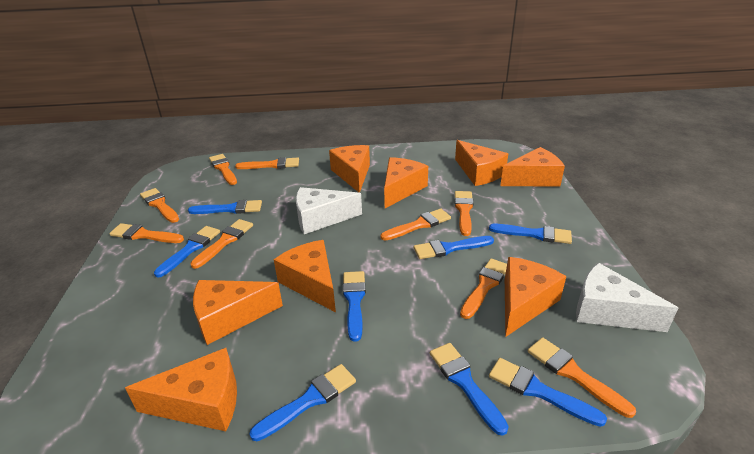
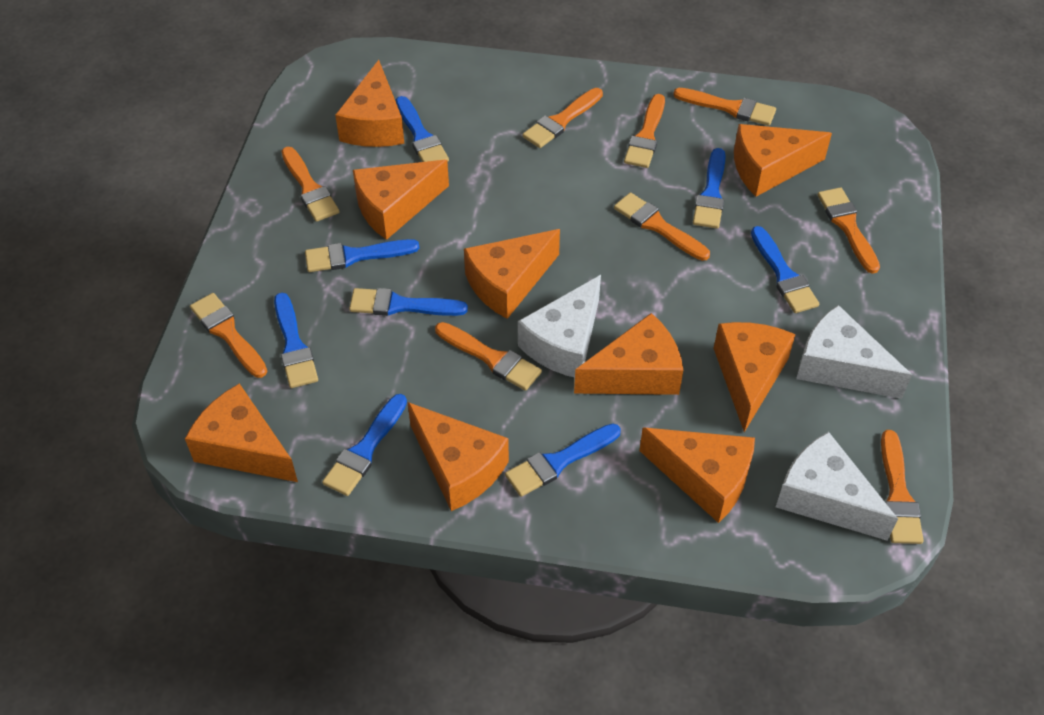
orange cheese: [125,348,237,431] [193,280,283,345] [274,240,336,312] [329,145,370,193] [384,157,428,208] [455,140,508,186] [500,147,565,187] [505,257,566,337] = 8 -> [185,383,298,482] [335,60,404,147] [353,160,449,240] [407,402,509,511] [464,229,560,319] [574,313,683,395] [639,428,755,523] [713,322,796,432] [734,124,832,197] = 9
white cheese: [296,187,362,234] [576,263,678,332] = 2 -> [518,275,601,377] [776,432,898,541] [796,305,912,399] = 3

